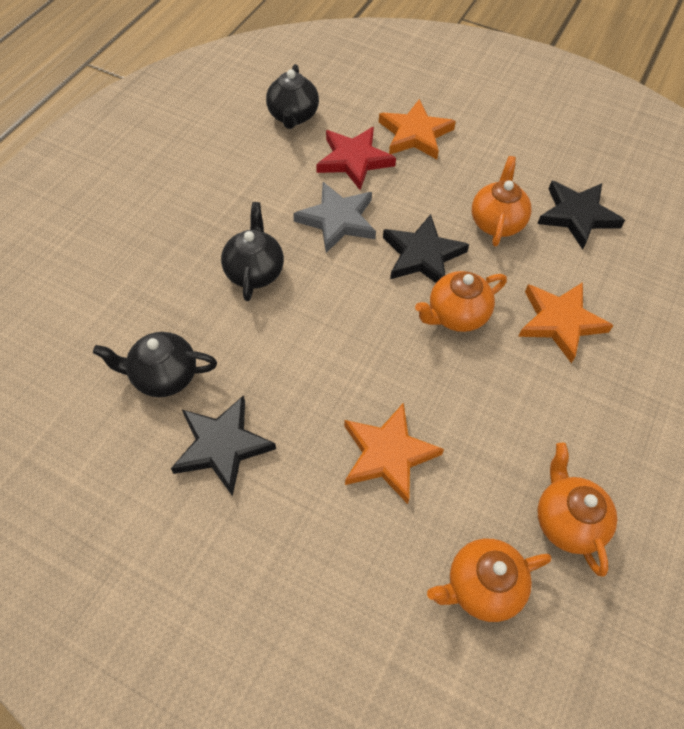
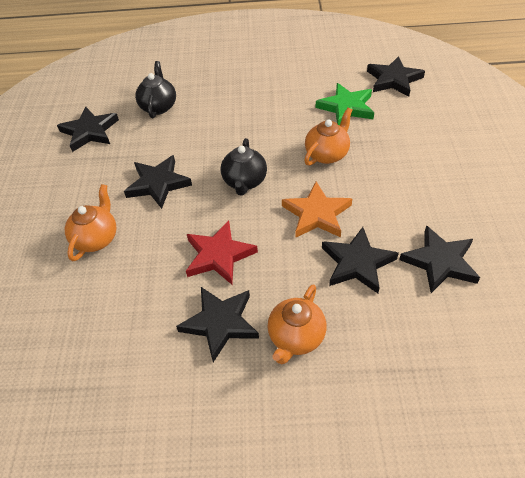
black star: [171,395,276,496] [383,214,469,283] [537,181,625,249] = 3 -> [57,107,119,152] [124,155,192,209] [176,287,259,362] [322,227,399,293] [367,56,425,96] [399,225,480,293] = 6
black teapot: [93,332,217,397] [221,202,284,301] [266,64,319,129] = 3 -> [135,61,176,118] [221,138,267,195] = 2
green star: none = 0 -> [316,83,374,125] = 1
grey star: [293,182,376,253] = 1 -> none = 0
orange star: [344,403,444,504] [379,99,456,159] [518,282,614,364] = 3 -> [282,182,352,238] = 1
orange teapot: [415,271,507,332] [427,539,551,622] [472,156,532,246] [537,443,617,577] = 4 -> [65,184,116,261] [268,284,327,364] [304,107,353,166] = 3

